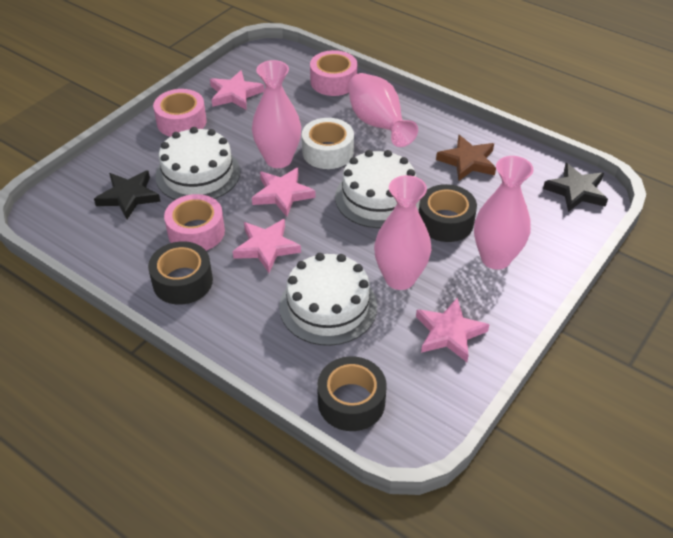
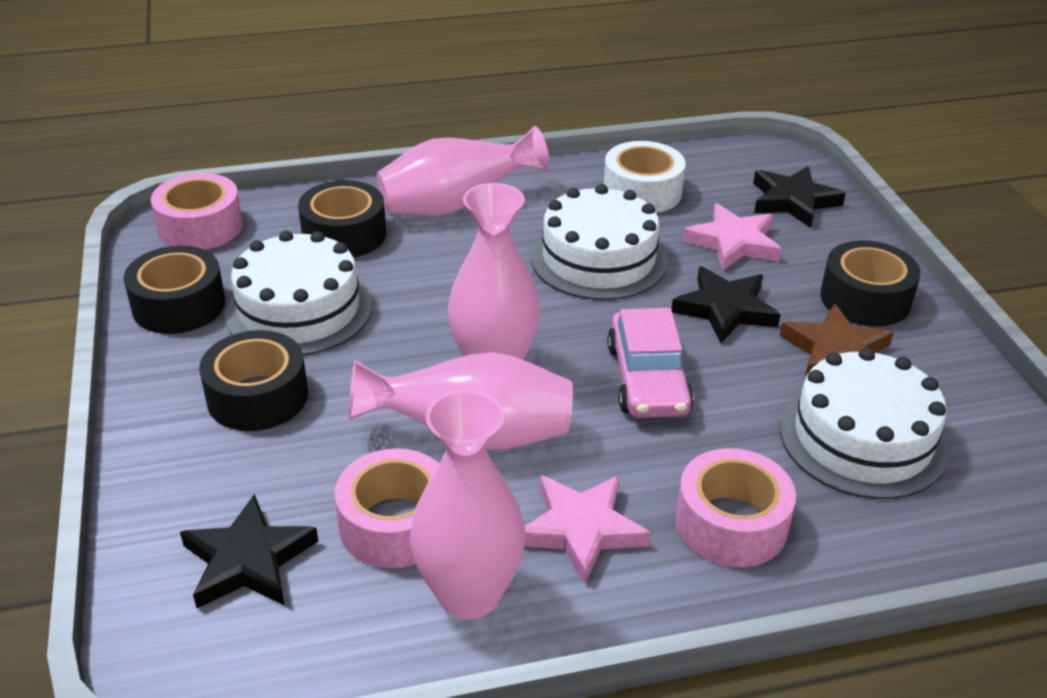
black star: [94,170,161,219] [543,163,608,212] = 2 -> [180,494,318,608] [672,267,781,343] [753,166,846,228] = 3
black tape: [148,241,213,305] [317,356,387,431] [419,184,477,242] = 3 -> [124,246,225,334] [199,330,308,431] [298,180,386,257] [820,240,921,327] = 4
pink car: none = 0 -> [607,308,694,418] = 1
pink star: [210,70,264,110] [233,219,301,273] [252,168,316,217] [416,298,490,362] = 4 -> [524,475,651,584] [682,203,782,271] = 2

